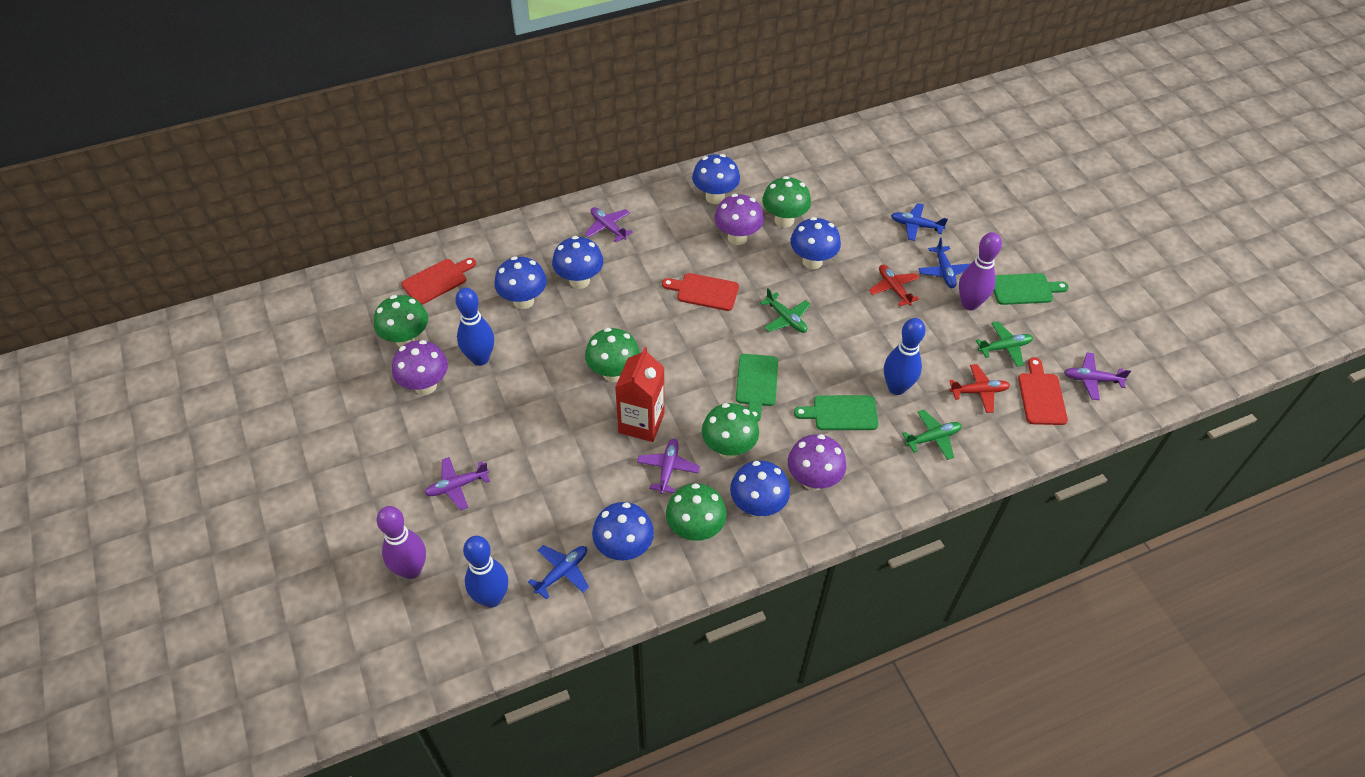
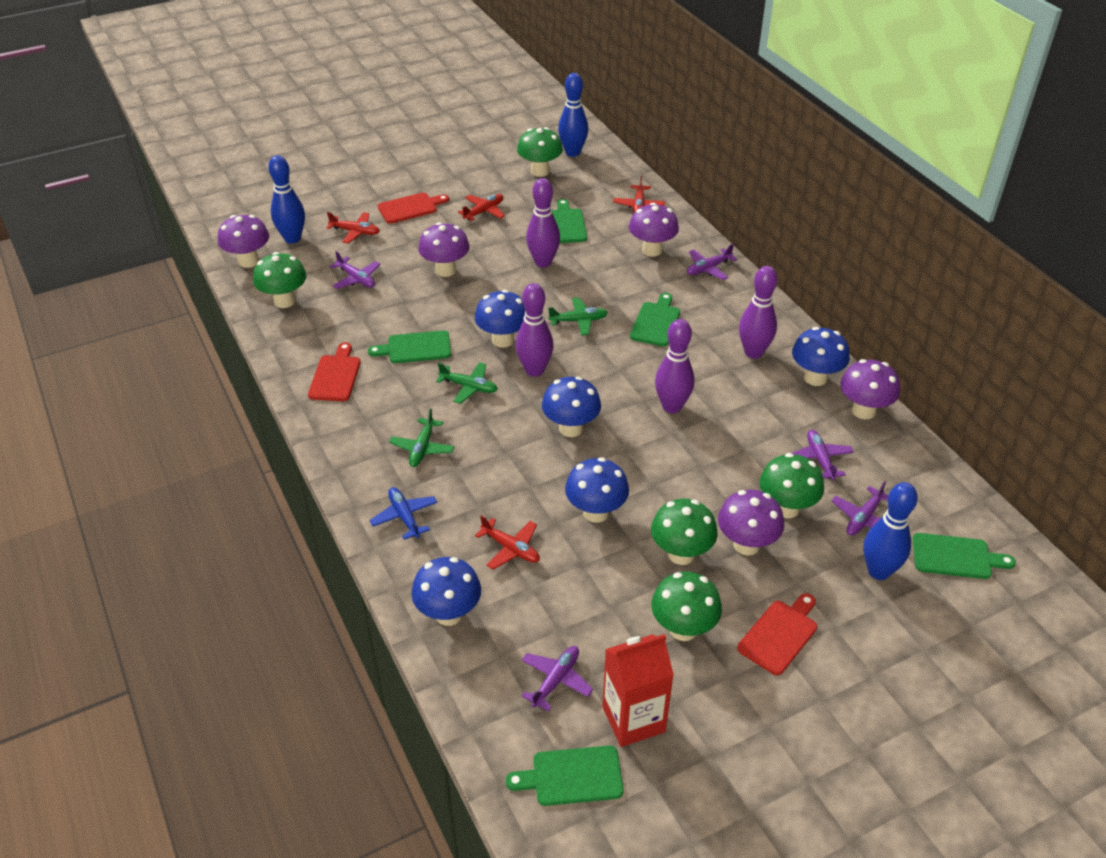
blue mushroom: [494,256,547,309] [552,236,603,289] [592,502,654,561] [692,154,740,204] [730,461,790,517] [791,217,841,269] = 6 -> [411,557,481,626] [475,290,525,348] [542,376,601,437] [565,457,629,523] [792,327,850,386] = 5
blue plane: [528,545,589,599] [891,203,948,241] [919,238,971,288] = 3 -> [370,487,437,540] = 1
green cutting board: [736,354,778,422] [794,395,878,430] [994,273,1069,305] = 3 -> [368,330,451,363] [506,745,624,806] [552,199,587,243] [630,293,680,347] [912,533,1016,579] = 5
purple bowling pin: [376,506,426,579] [959,232,1002,310] = 2 -> [516,283,554,377] [526,178,560,267] [655,319,694,413] [739,266,777,359] = 4
purple mushroom: [392,340,448,395] [714,194,764,245] [788,434,846,491] = 3 -> [218,215,269,268] [418,222,470,277] [629,203,679,257] [718,490,784,556] [840,359,900,419] = 5
purple plane: [424,457,490,510] [584,207,633,242] [637,439,700,494] [1064,352,1131,400] = 4 -> [330,251,381,289] [522,646,593,712] [687,244,738,280] [792,430,854,480] [832,481,888,536] = 5
red plane: [869,265,920,306] [949,364,1010,413] = 2 -> [326,212,380,244] [458,194,505,221] [475,515,540,570] [613,175,665,212] = 4

